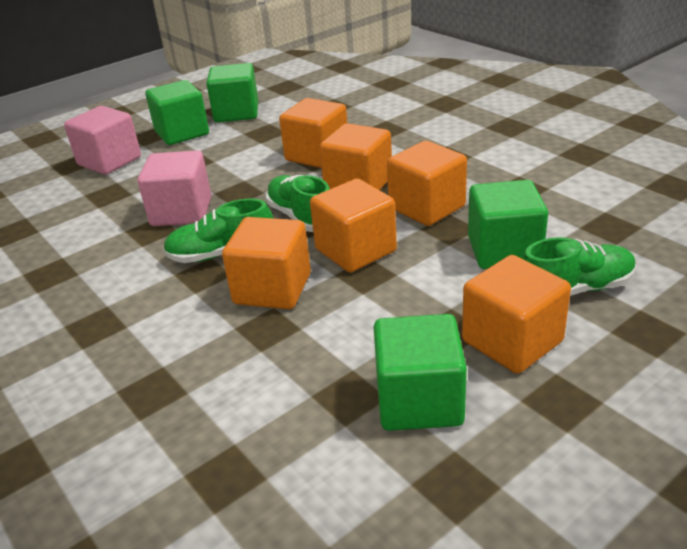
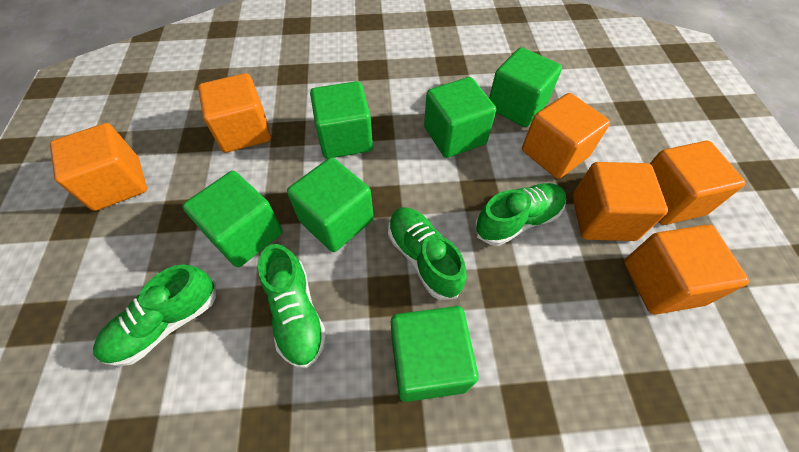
green cube: [145,80,209,145] [206,63,258,122] [374,314,467,431] [468,180,548,269] = 4 -> [182,171,283,267] [287,157,374,252] [310,81,373,159] [391,306,479,402] [424,77,496,158] [489,47,562,127] = 6
green shoe: [163,199,273,263] [266,175,330,232] [522,237,637,296] = 3 -> [93,264,216,366] [258,244,327,368] [388,207,467,300] [475,183,566,246] = 4
pink cube: [64,106,141,175] [138,150,211,226] = 2 -> none = 0

